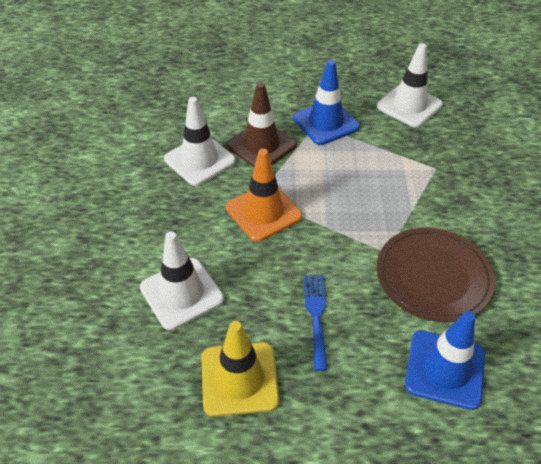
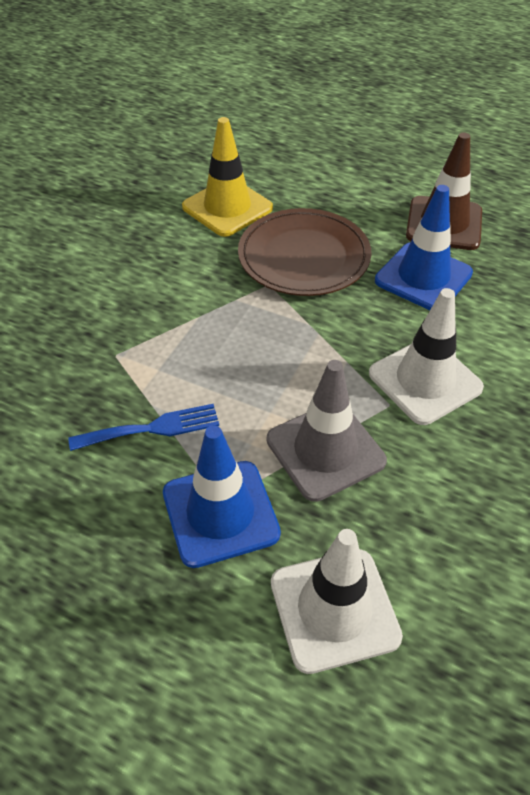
grey traffic cone: none = 0 -> [267,360,387,502] = 1
orange traffic cone: [226,149,302,242] = 1 -> none = 0
white traffic cone: [140,232,224,330] [164,97,236,186] [377,43,443,128] = 3 -> [271,529,403,674] [369,288,484,425] = 2

